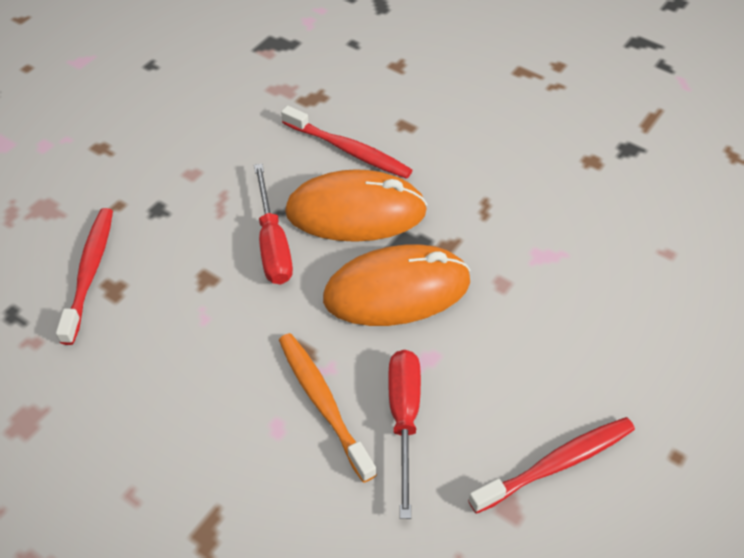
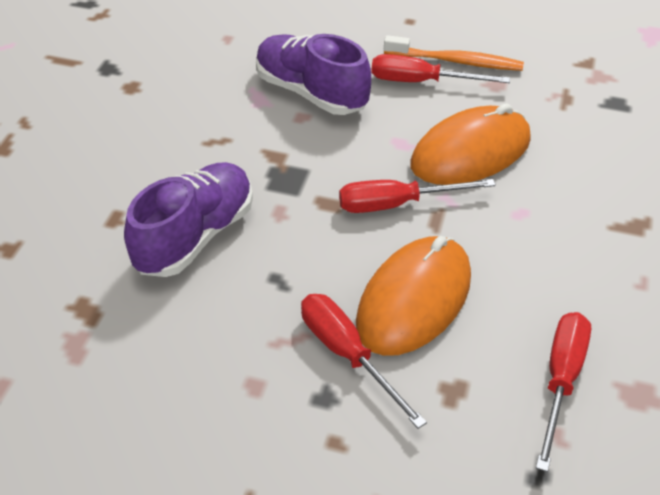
purple shoe: none = 0 -> [124,162,253,277] [256,34,371,115] = 2
red screwdriver: [254,164,293,284] [388,350,421,519] = 2 -> [301,294,427,429] [339,179,496,213] [371,54,510,83] [536,312,591,472] = 4
red toothbrush: [56,208,113,345] [281,105,412,179] [468,417,635,514] = 3 -> none = 0

